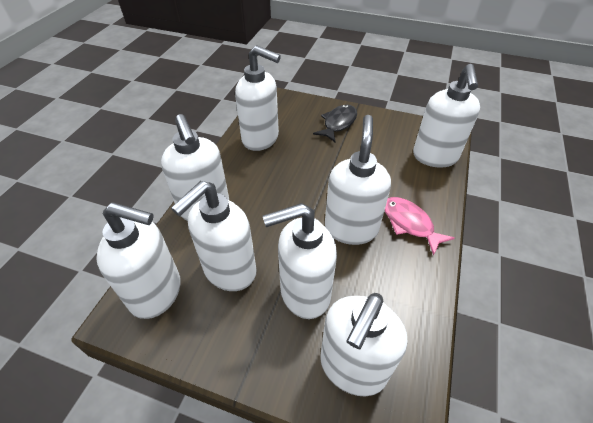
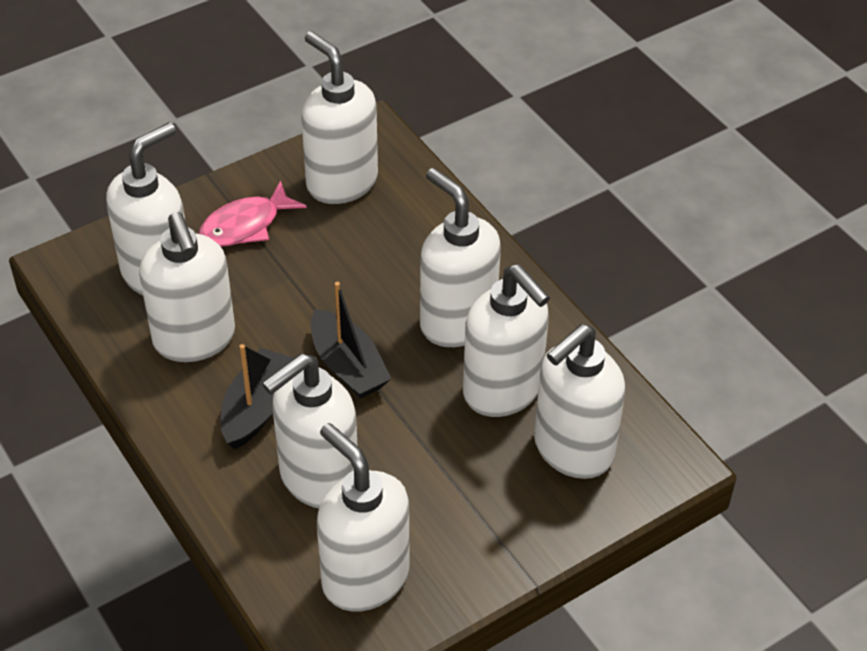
black boat: none = 0 -> [221,344,294,449] [311,282,391,399] = 2
black fish: [313,105,357,142] = 1 -> none = 0

